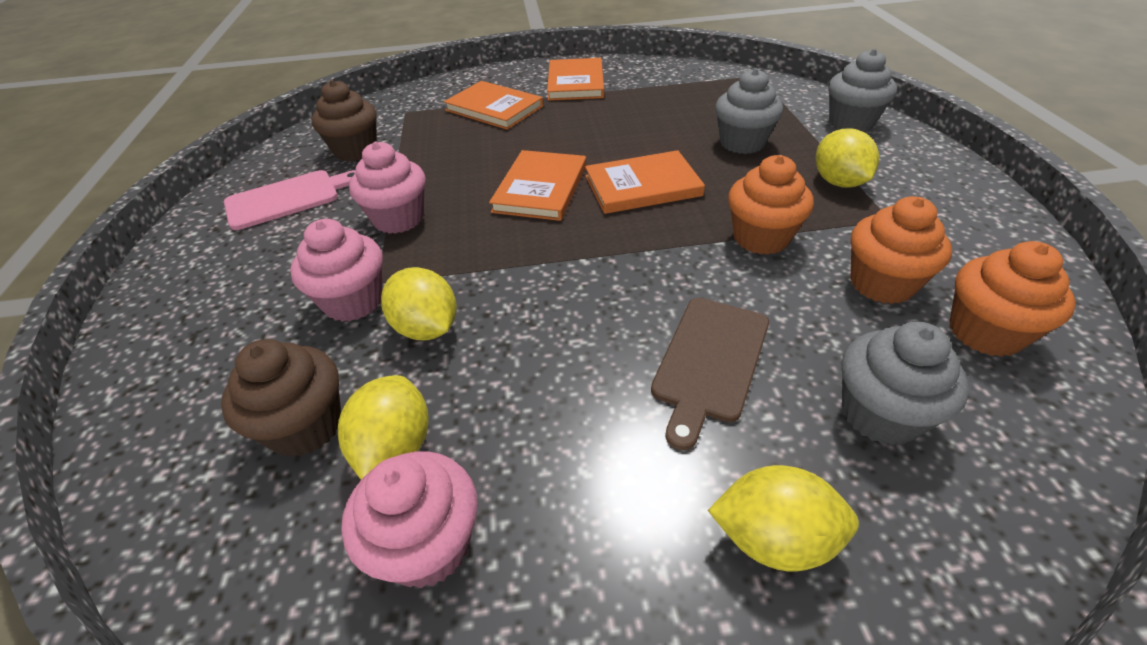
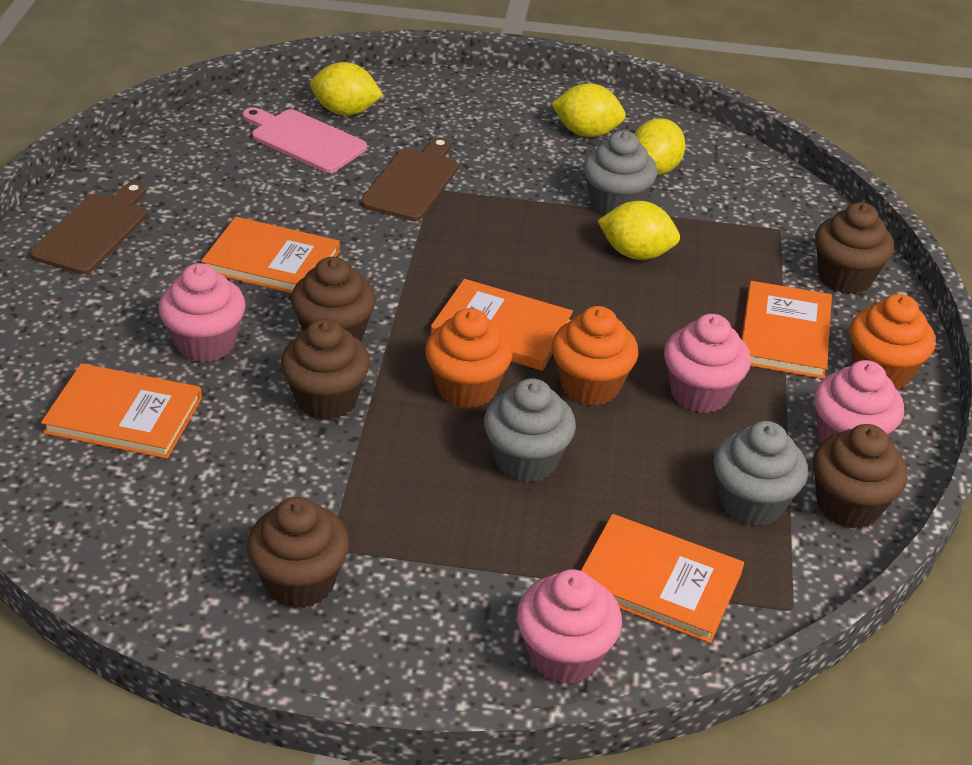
brown cupcake: [221,339,341,457] [311,80,377,161] = 2 -> [247,497,349,609] [281,318,370,420] [291,257,376,342] [813,424,908,529] [815,202,894,294] = 5
brown cutting board: [651,298,769,450] = 1 -> [30,182,147,274] [361,137,459,221] = 2
orange book: [444,81,543,130] [489,150,586,221] [547,58,604,101] [585,150,705,214] = 4 -> [41,363,202,459] [201,217,340,293] [431,279,573,371] [581,514,744,643] [741,281,832,379] = 5
pink cupcake: [290,219,383,322] [341,451,478,588] [349,142,426,234] = 3 -> [158,263,246,362] [517,569,622,684] [664,314,751,413] [814,360,904,443] = 4

